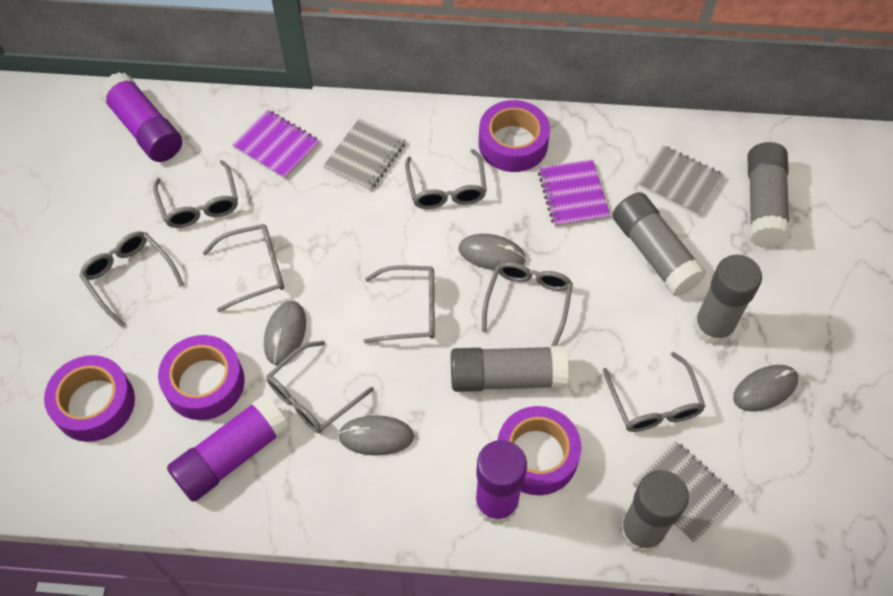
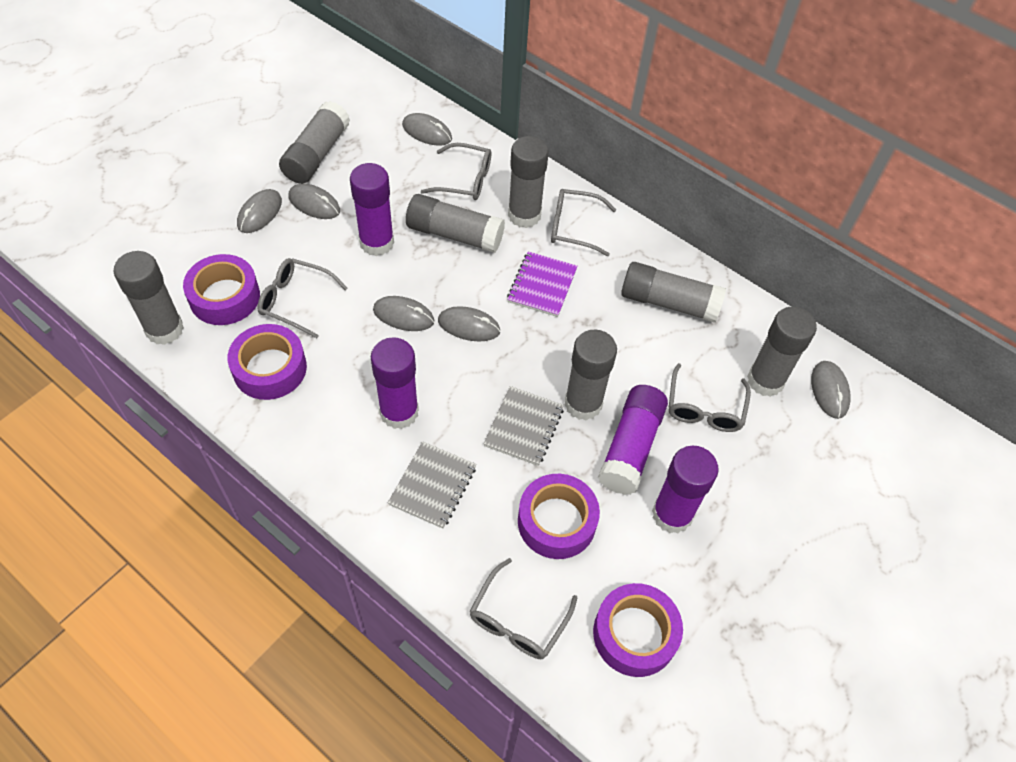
grey glasses: [79,231,184,327] [153,160,238,228] [202,224,284,312] [267,340,374,433] [363,265,435,343] [405,149,487,209] [482,262,573,346] [603,352,706,432] = 8 -> [257,258,348,338] [421,143,491,200] [469,558,577,659] [551,189,616,256] [669,363,751,432] = 5
grey glue stick: [451,346,568,392] [612,192,706,296] [620,470,689,553] [693,255,762,345] [747,142,791,249] = 5 -> [114,251,184,345] [279,101,350,184] [406,194,505,253] [508,136,549,228] [565,330,617,420] [621,262,726,323] [747,306,817,397] = 7
grey mouse: [264,301,306,365] [338,415,414,456] [459,234,526,270] [733,365,798,412] = 4 -> [237,189,282,233] [288,184,340,219] [373,296,434,331] [402,113,452,146] [438,306,501,342] [811,361,851,419] = 6
grey notebook: [323,118,406,191] [633,441,738,543] [637,145,725,216] = 3 -> [388,441,476,529] [483,386,564,466] = 2
purple glue stick: [99,72,182,162] [167,395,290,502] [475,440,527,524] = 3 -> [350,163,394,256] [371,337,419,429] [598,385,668,495] [652,445,719,533] = 4
purple notebook: [232,110,320,179] [538,159,610,227] = 2 -> [507,251,578,317] = 1

